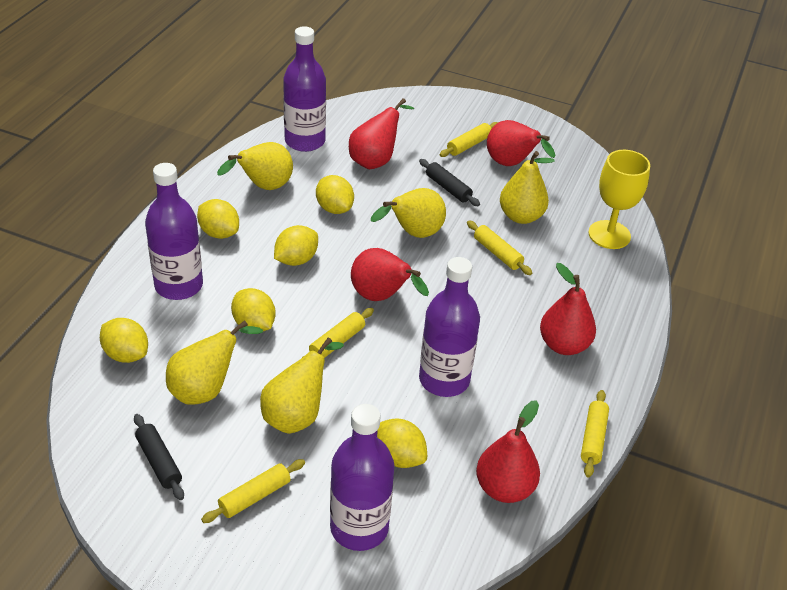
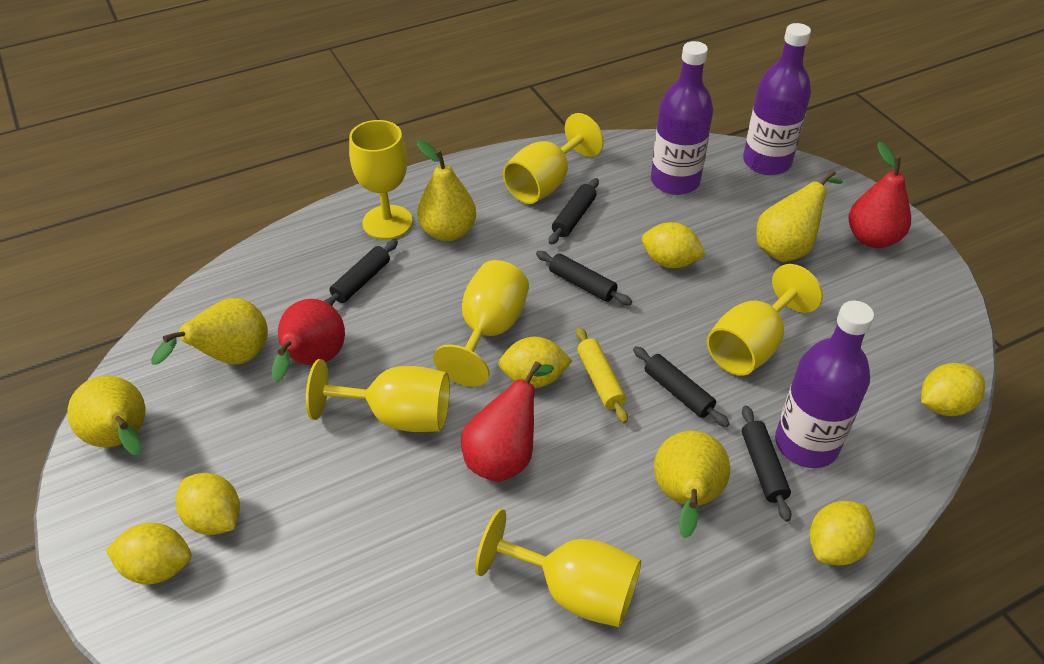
black rolling pin: [134,414,184,500] [419,159,480,206] = 2 -> [324,240,398,306] [536,251,632,305] [549,178,599,245] [633,346,730,427] [742,405,792,522] = 5
purple bottle: [145,163,203,300] [283,26,326,152] [330,404,394,551] [419,257,480,397] = 4 -> [651,41,713,195] [743,23,811,175] [775,301,874,468] = 3
red pear: [349,98,414,169] [351,248,429,301] [476,400,540,503] [487,120,555,166] [540,263,596,355] = 5 -> [272,299,345,382] [461,361,554,482] [848,142,911,248] = 3
yellow goblet: [588,150,650,249] = 1 -> [306,359,450,432] [349,120,413,240] [433,260,529,387] [475,509,641,627] [503,113,604,204] [707,264,823,376] = 6
yellow rolling pin: [201,459,305,523] [302,308,374,358] [440,122,498,157] [467,220,532,275] [581,390,609,478] = 5 -> [576,327,628,423] = 1

